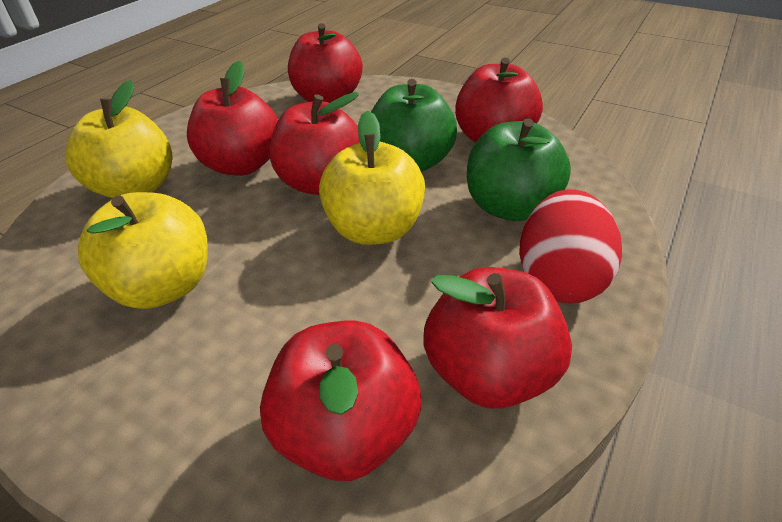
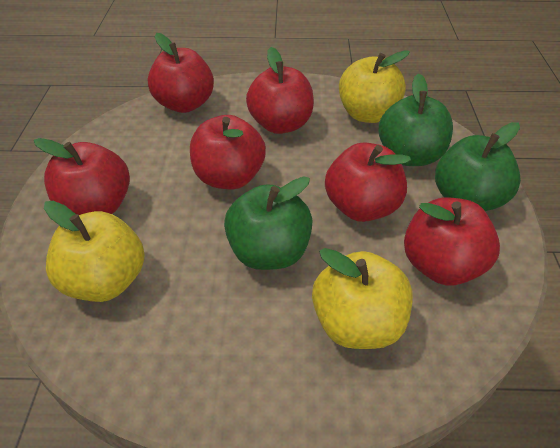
green apple: [371,79,457,172] [467,118,571,221] = 2 -> [224,176,312,270] [379,74,453,166] [435,122,521,211] = 3
red egg: [519,190,622,303] = 1 -> none = 0

